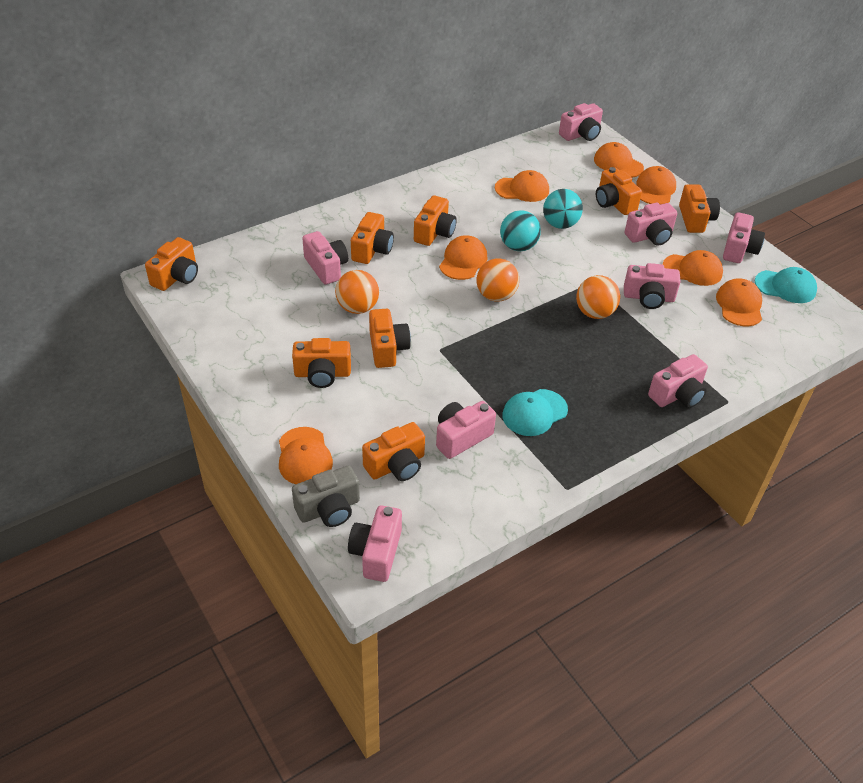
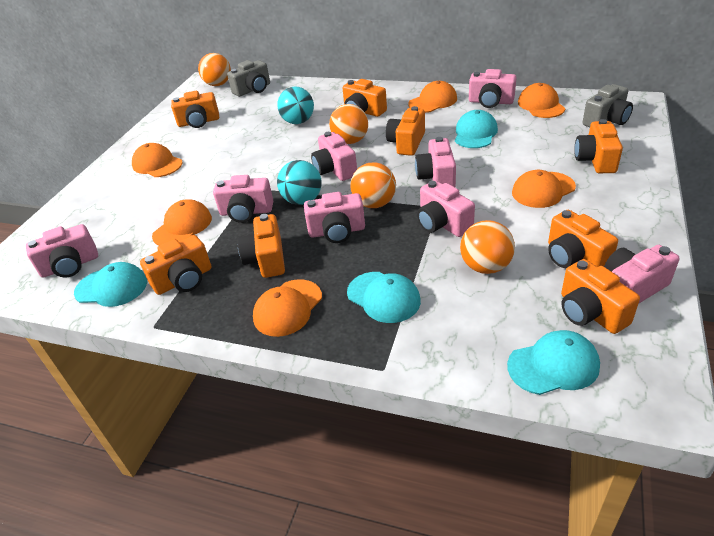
grey camera: [292,466,360,527] = 1 -> [227,60,270,97] [583,84,633,127] = 2
orange ball: [335,270,379,314] [476,258,519,302] [576,275,620,319] = 3 -> [198,53,231,86] [329,104,368,144] [350,162,396,208] [460,220,515,274] = 4
orange cap: [279,427,333,484] [439,235,488,280] [495,170,549,202] [594,142,644,178] [636,166,676,205] [663,250,723,286] [716,278,762,326] = 7 -> [132,143,183,177] [152,199,212,246] [253,279,322,337] [408,81,457,113] [512,170,576,208] [518,83,565,118] = 6
turquoise cap: [502,389,568,436] [755,267,817,303] = 2 -> [74,262,147,307] [347,272,421,323] [455,110,498,148] [507,330,600,395] = 4

